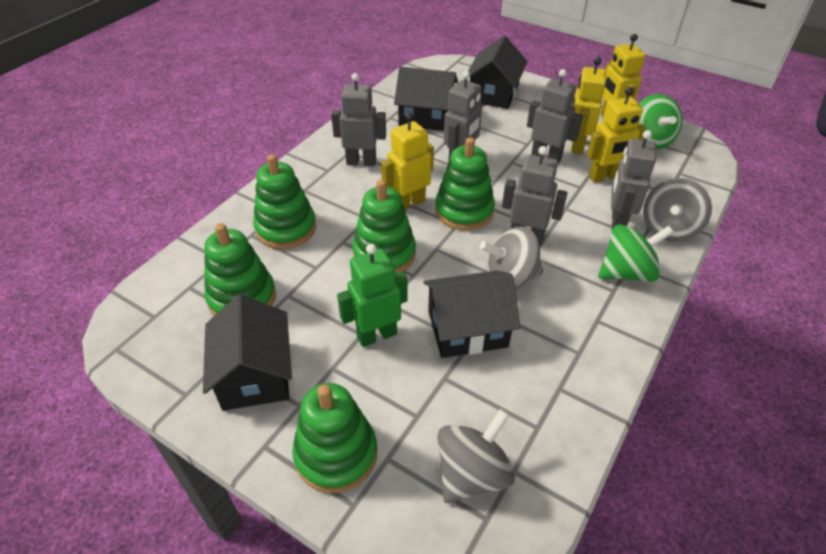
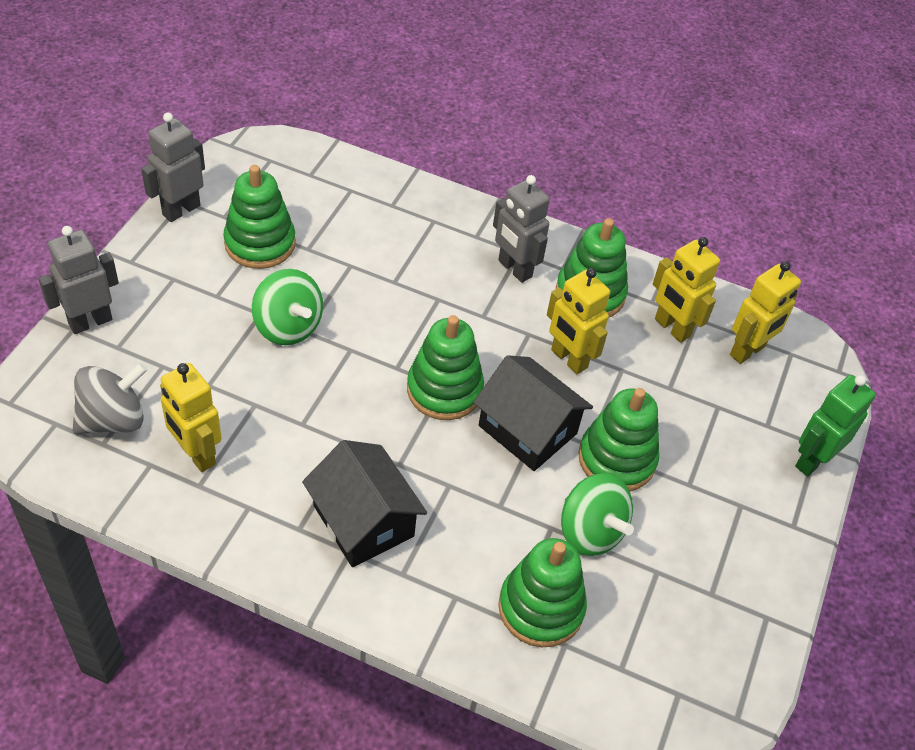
black house: [203,294,292,411] [394,67,458,131] [423,270,520,358] [468,35,527,109] = 4 -> [302,440,427,567] [473,355,593,471] = 2
grey robot: [331,73,386,166] [444,71,482,163] [502,146,568,246] [527,69,583,164] [611,130,656,229] = 5 -> [38,226,119,334] [141,112,205,222] [493,175,550,283] = 3
grey spinning top: [437,409,515,503] [480,227,543,289] [643,178,712,242] = 3 -> [73,363,148,434] = 1

